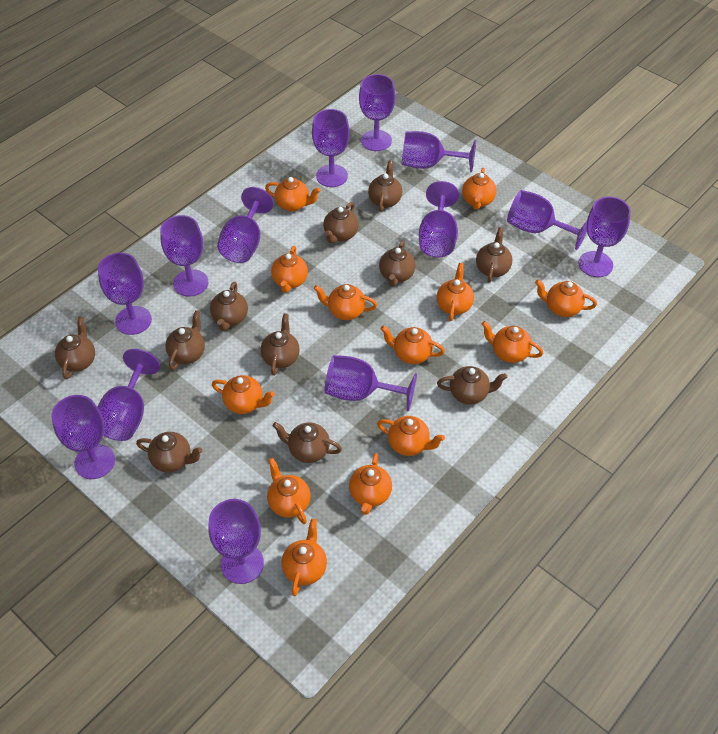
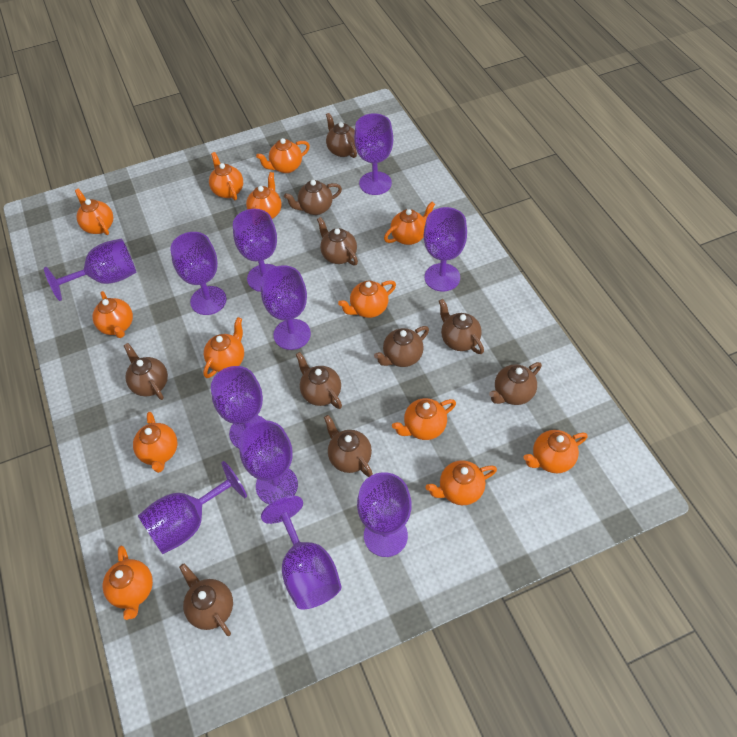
brown teapot: [55,317,95,379] [136,432,203,472] [165,310,205,370] [210,282,248,331] [261,313,300,376] [272,422,342,463] [323,202,359,243] [368,160,402,212] [379,240,416,286] [437,366,507,405] [476,227,512,283] = 11 -> [123,343,168,400] [179,563,233,636] [284,180,342,215] [296,352,342,409] [317,217,358,265] [324,415,373,477] [326,113,357,158] [374,326,429,367] [439,299,484,354] [489,362,542,405] = 10
purple goblet: [52,395,115,479] [97,349,160,441] [98,253,152,335] [160,215,208,297] [208,499,264,584] [217,187,273,263] [312,109,350,187] [325,355,417,411] [359,74,395,151] [402,131,476,172] [419,181,459,258] [507,190,587,250] [578,197,631,277] = 13 -> [44,238,137,301] [138,461,247,554] [170,232,227,315] [211,366,265,449] [233,209,277,292] [239,420,298,504] [261,265,311,350] [261,496,342,610] [354,113,393,195] [357,472,412,557] [424,207,467,292] = 11

